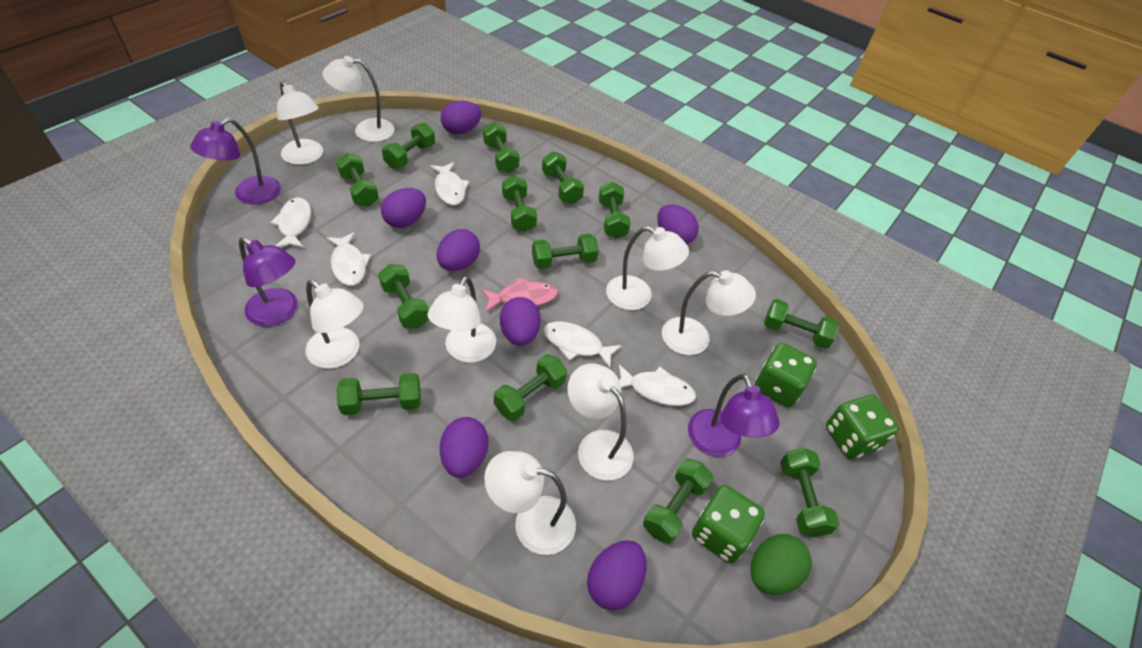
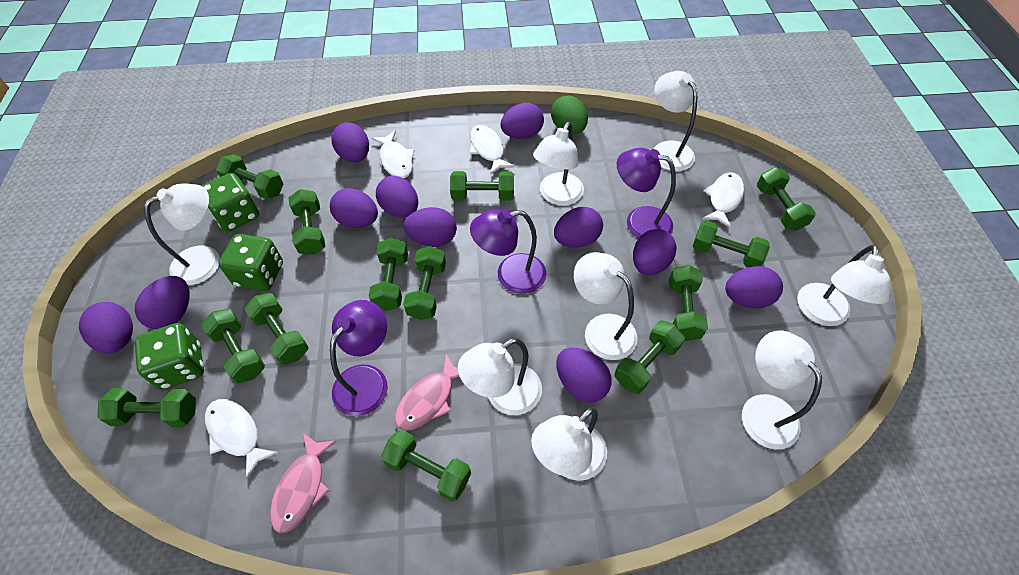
pink fish: [482,278,558,312] = 1 -> [270,433,337,533] [395,354,459,431] = 2
purple egg: [381,188,426,228] [437,229,480,271] [440,417,489,478] [441,101,482,134] [500,297,541,346] [587,540,647,610] [657,205,699,244] = 7 -> [79,302,133,353] [135,276,189,329] [330,188,378,228] [331,122,369,162] [376,176,418,217] [403,207,457,247] [500,103,544,139] [554,207,603,248] [556,348,612,402] [633,229,676,275] [725,266,783,308] = 11
white fish: [270,197,311,248] [326,232,371,286] [430,162,469,205] [543,322,622,368] [619,364,696,406] = 5 -> [205,399,278,479] [371,131,414,178] [470,125,515,175] [703,172,744,228] = 4

